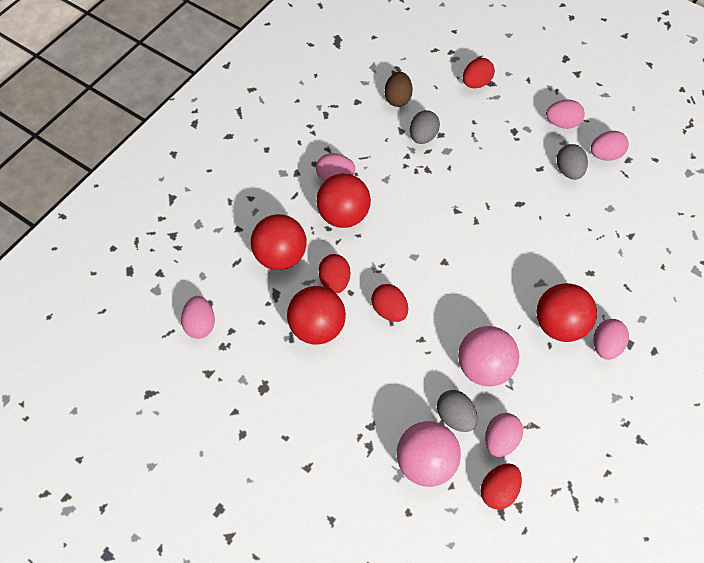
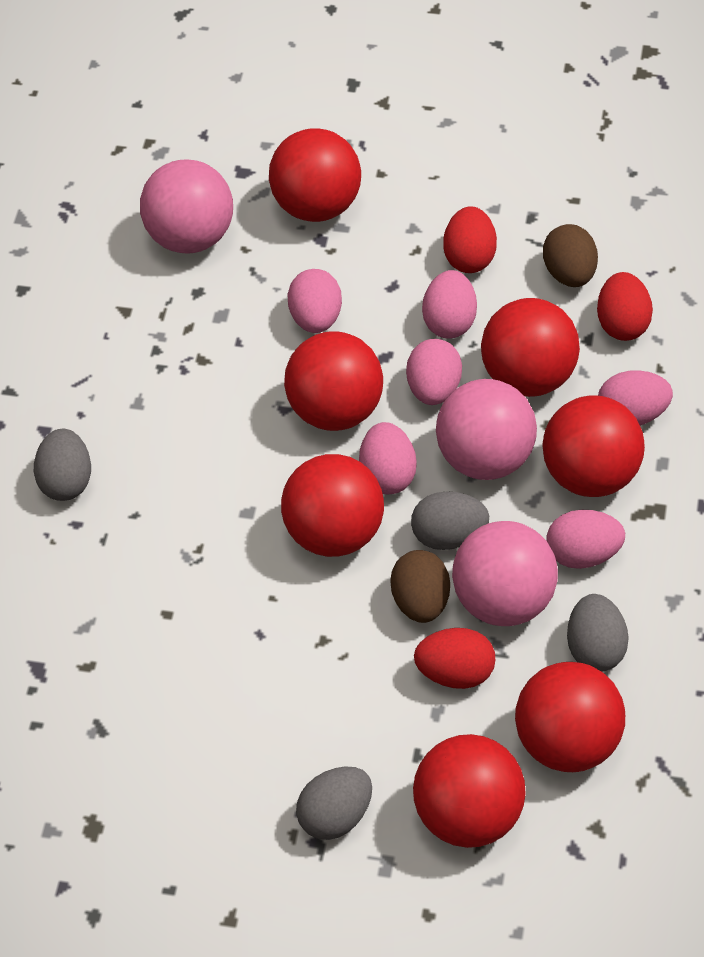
brown egg: [385,72,413,107] = 1 -> [390,550,450,623] [543,224,598,287] = 2
grey egg: [410,110,440,144] [437,390,477,432] [557,144,588,180] = 3 -> [34,429,91,501] [296,766,372,840] [411,491,489,550] [567,594,629,672] = 4
pink ball: [397,421,461,487] [458,326,519,387] = 2 -> [140,159,233,254] [436,379,537,480] [452,521,558,626] = 3
red ball: [251,214,307,270] [287,286,346,345] [316,173,371,228] [536,283,597,342] = 4 -> [269,128,361,222] [281,454,384,557] [284,331,383,431] [413,734,526,848] [481,298,580,397] [515,662,625,772] [542,395,645,497] = 7
red egg: [318,254,350,294] [371,284,408,322] [463,58,495,88] [480,464,522,510] = 4 -> [414,628,495,689] [443,206,497,273] [597,272,653,341] = 3

